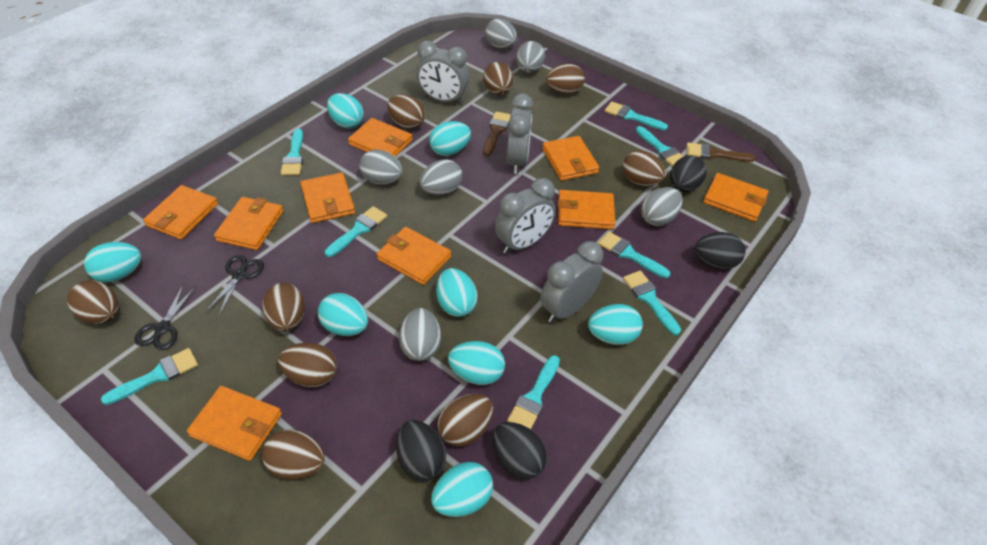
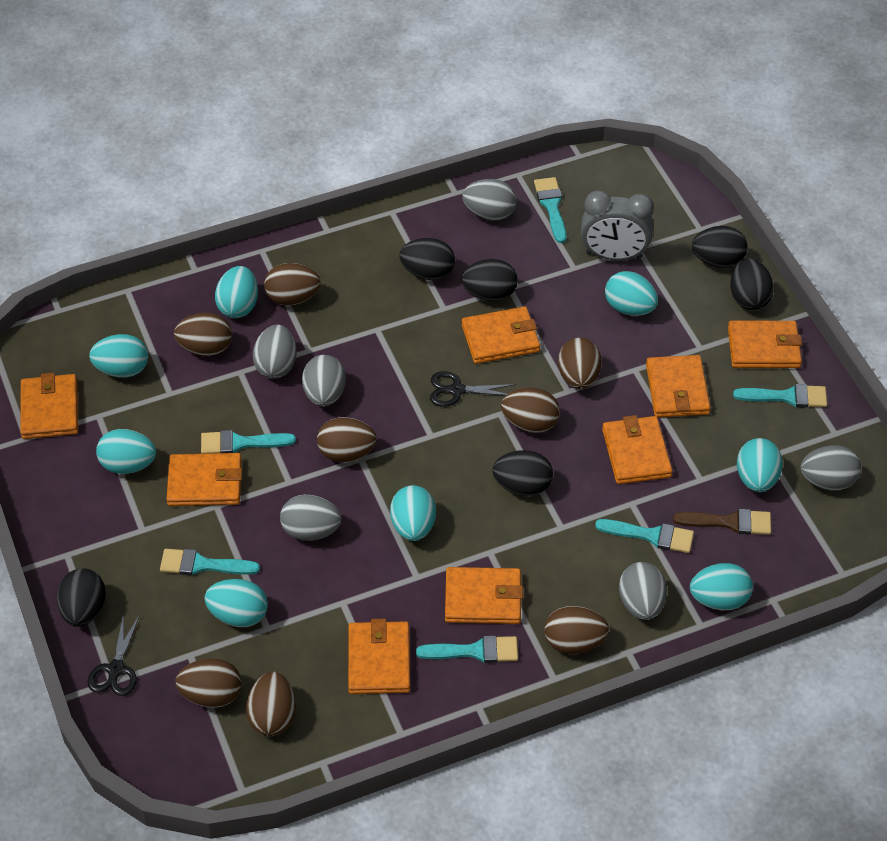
black egg: [396,420,446,481] [492,422,547,480] [670,156,707,192] [695,232,745,270] = 4 -> [57,568,106,627] [399,238,455,280] [461,259,518,301] [492,450,553,496] [692,226,748,268] [730,258,774,310] = 6
brown brush: [483,112,511,156] [687,142,755,162] = 2 -> [673,509,771,535] = 1
brown egg: [67,280,119,324] [262,283,305,331] [262,430,325,480] [278,343,337,387] [387,95,425,129] [437,394,493,447] [483,62,513,95] [546,64,585,94] [622,150,665,186] = 9 -> [174,313,232,356] [175,658,242,708] [246,672,296,736] [264,263,321,306] [317,417,377,462] [501,388,560,433] [544,606,609,654] [558,338,602,389] = 8
grey clock: [416,41,469,104] [495,178,556,254] [507,94,534,174] [541,241,603,323] = 4 -> [581,190,654,260] = 1
orange wallet: [143,185,218,239] [187,386,282,461] [214,197,283,250] [300,173,355,223] [348,118,413,157] [377,227,451,285] [542,136,599,181] [558,190,615,229] [703,173,768,222] = 9 -> [21,373,78,439] [167,453,242,506] [348,619,410,694] [445,567,523,624] [462,306,540,364] [602,415,673,484] [646,355,710,417] [728,321,802,368] = 8
turquoise brush: [101,348,198,405] [281,129,303,175] [325,206,387,257] [507,355,560,429] [598,232,670,278] [605,101,668,130] [623,271,681,335] [636,126,684,167] = 8 -> [160,549,260,575] [201,430,296,454] [416,636,518,663] [534,177,567,243] [595,519,694,553] [733,384,827,408] = 6

